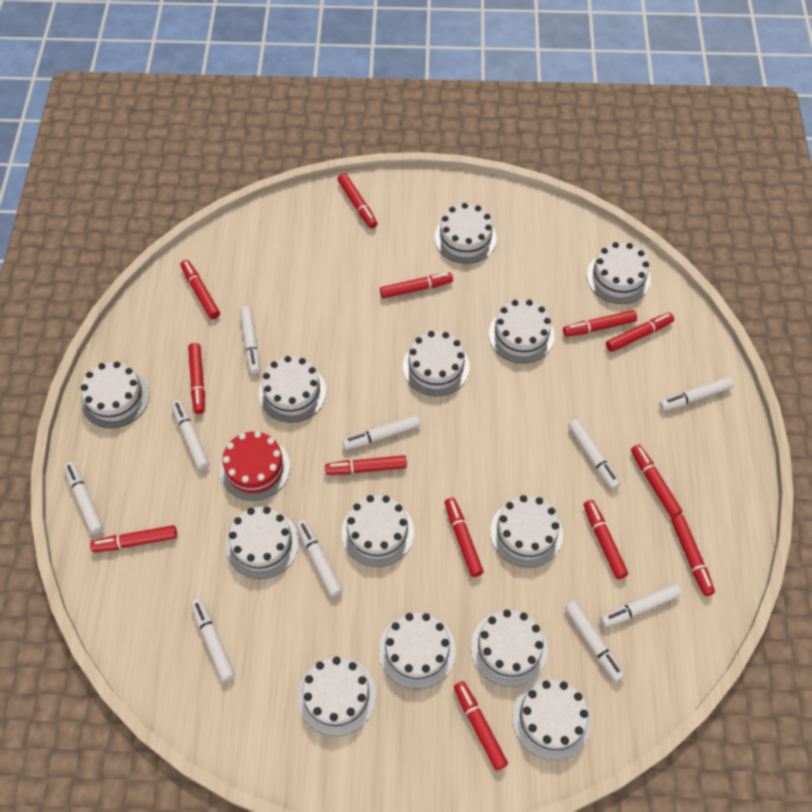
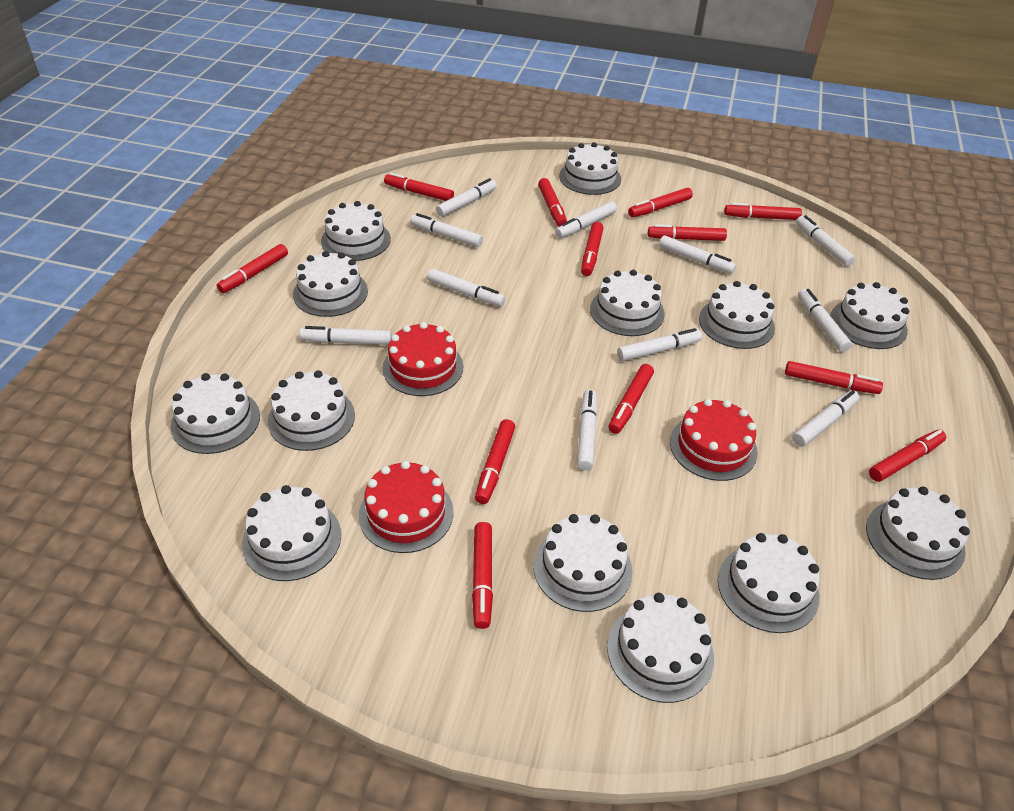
red cake: [220,431,290,501] = 1 -> [359,461,454,553] [383,322,463,396] [670,399,758,481] = 3
red marker: [90,525,177,552] [181,260,220,319] [188,343,205,414] [325,455,407,475] [337,173,378,228] [380,273,453,298] [445,498,484,577] [454,681,508,771] [563,310,637,337] [584,500,628,579] [606,313,674,352] [631,444,682,518] [671,515,715,596] = 13 -> [217,244,288,293] [384,173,454,201] [472,522,493,629] [475,419,515,504] [538,178,567,227] [581,222,603,276] [608,364,654,434] [628,188,693,217] [648,224,727,241] [724,203,802,220] [785,361,883,394] [869,430,946,482] = 12
white marker: [64,462,103,534] [172,400,210,470] [191,599,235,682] [240,306,260,374] [296,520,343,597] [342,414,420,450] [565,601,625,682] [568,419,620,489] [600,583,682,627] [659,376,734,411] = 10 -> [299,326,392,345] [410,213,483,247] [427,269,505,306] [436,178,497,217] [555,201,617,238] [577,389,597,471] [617,328,702,361] [659,235,736,274] [792,390,859,447] [796,215,856,266] [798,289,852,352] = 11

